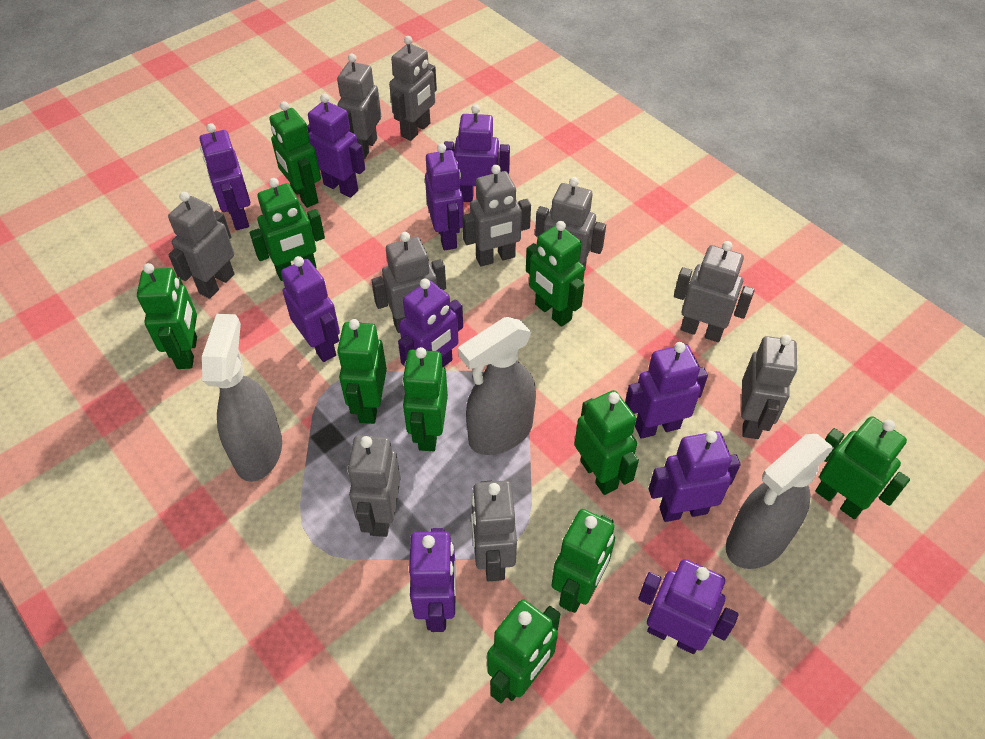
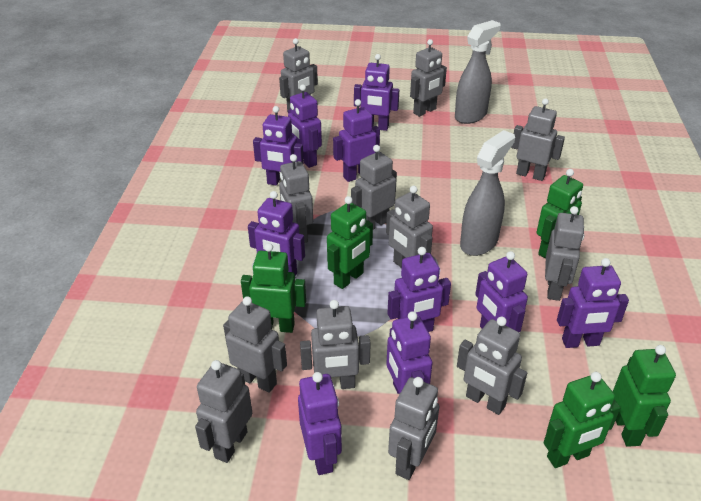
green robot: [137,263,197,369] [250,178,325,281] [269,101,321,208] [337,319,387,424] [402,347,448,451] [487,599,560,703] [526,221,585,327] [551,509,615,613] [574,390,639,495] [815,416,910,519] = 10 -> [241,243,306,333] [327,196,373,289] [537,169,583,258] [543,372,620,468] [613,345,676,447] = 5
grey robot: [168,192,235,299] [337,54,381,159] [347,435,401,537] [371,232,446,333] [389,36,437,141] [462,165,531,267] [471,480,517,581] [535,177,606,269] [674,241,755,342] [741,334,797,439] = 10 -> [195,360,252,463] [223,296,287,393] [279,38,318,112] [279,154,313,243] [300,300,371,389] [351,145,397,230] [386,186,433,267] [388,377,439,480] [410,39,447,117] [457,316,527,415] [511,98,565,181] [545,206,584,301] = 12
grey spray bottle: [202,314,282,482] [458,317,536,455] [726,434,834,569] = 3 -> [455,20,500,124] [460,130,515,256] = 2

